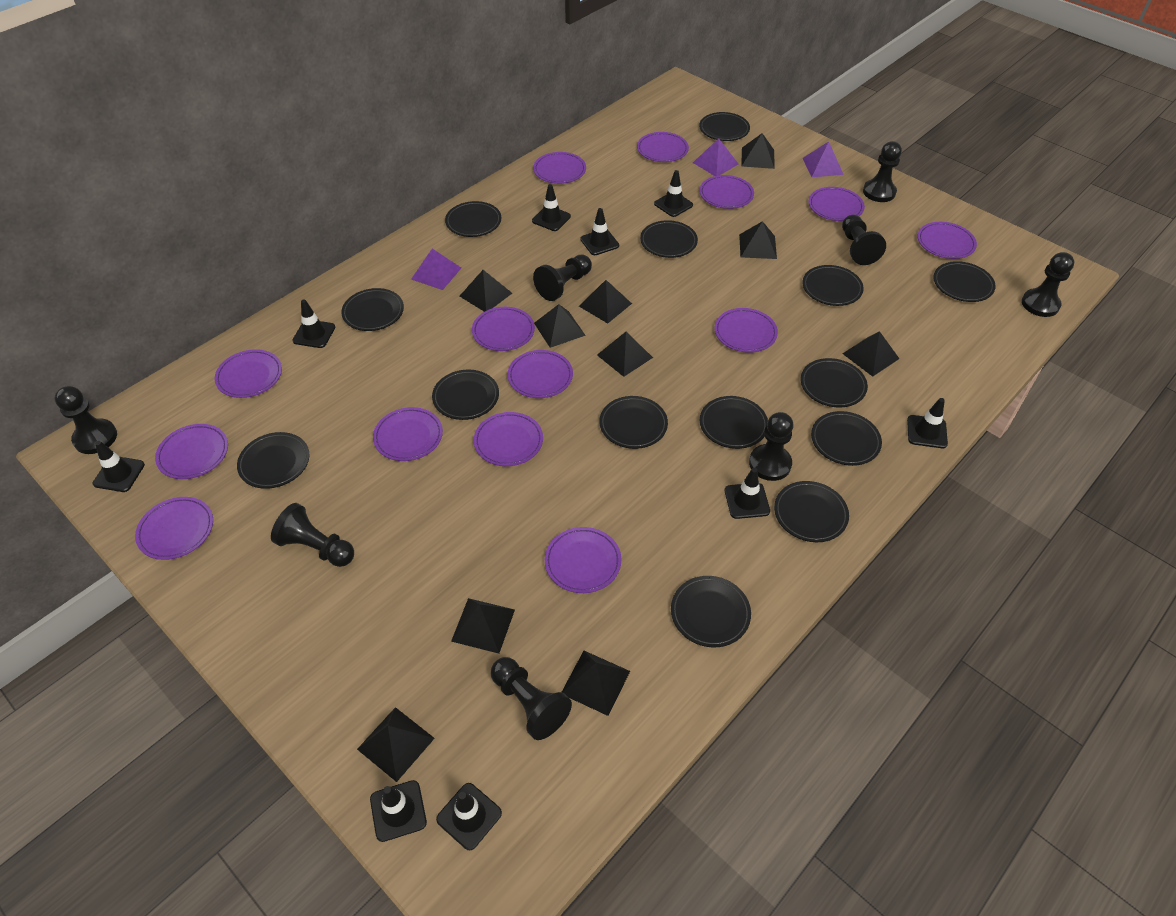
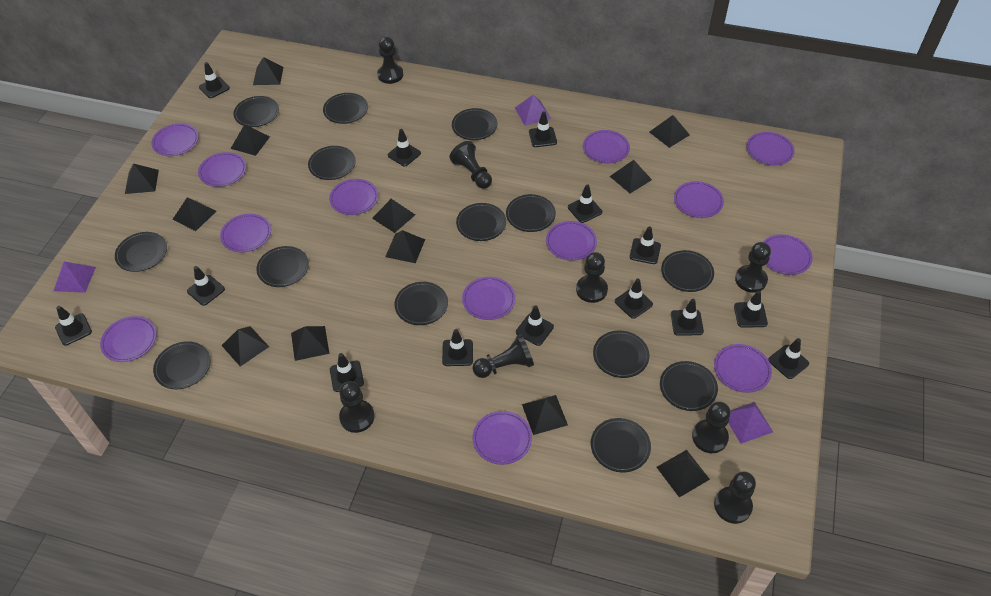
black pyramid: [357,707,435,782] [451,598,515,654] [460,270,512,312] [534,304,586,348] [562,651,630,716] [579,280,632,323] [597,332,653,377] [739,221,777,259] [741,133,774,169] [842,331,899,377] = 10 -> [125,163,159,194] [172,197,216,231] [221,326,269,367] [231,124,270,156] [253,57,283,85] [291,326,329,361] [372,199,415,233] [385,230,425,263] [522,395,568,435] [610,160,652,193] [649,115,690,148] [657,450,710,497] = 12
black traffic cone: [93,441,145,492] [292,299,335,348] [370,780,427,842] [436,783,502,850] [532,184,571,231] [580,208,619,255] [654,170,693,217] [725,468,770,519] [907,398,948,448] = 9 -> [55,306,92,346] [187,266,225,306] [199,62,230,98] [330,353,364,392] [388,129,421,166] [442,329,473,366] [516,306,554,346] [529,111,557,147] [568,184,602,223] [615,279,653,319] [630,226,661,264] [671,299,704,336] [734,291,768,328] [768,338,809,379] = 14
purple plate: [135,497,213,560] [155,424,228,479] [215,349,282,398] [373,407,443,461] [472,307,535,351] [474,412,543,466] [508,350,573,398] [533,152,586,184] [545,527,621,593] [637,132,689,162] [699,175,754,209] [715,308,778,353] [809,187,865,221] [918,222,977,259] = 14 -> [100,316,157,362] [151,123,199,156] [198,152,246,187] [220,214,271,252] [329,179,378,215] [462,277,516,320] [473,411,532,465] [546,221,597,261] [583,130,630,164] [674,181,724,218] [714,344,772,393] [746,132,795,166] [763,234,813,275] = 13

